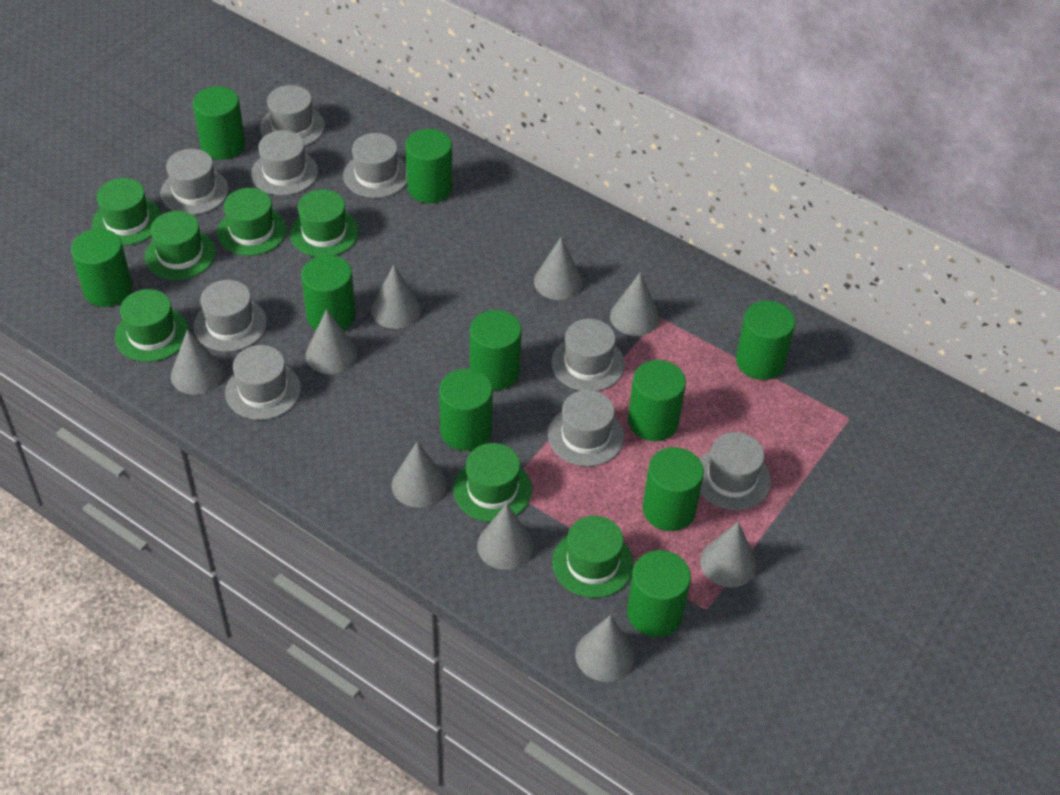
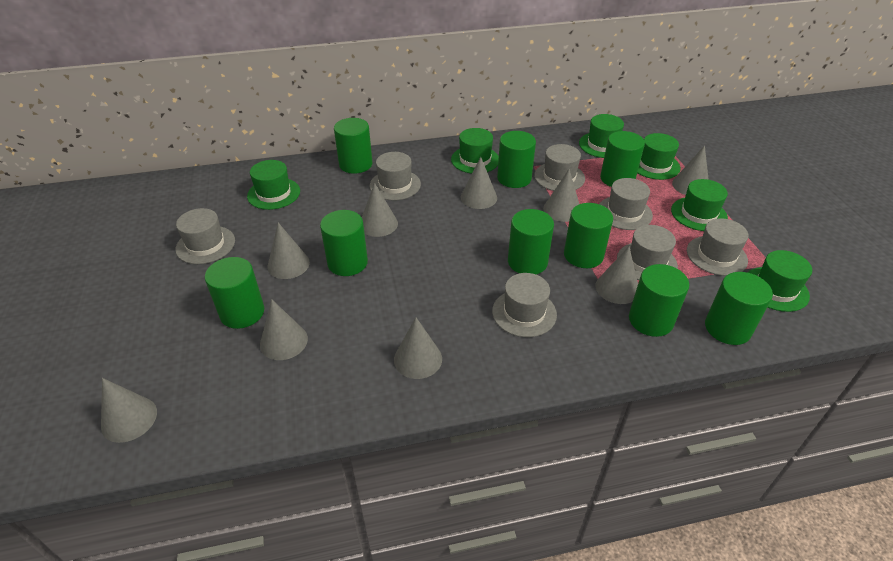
green cylinder: [71,229,132,307] [193,86,245,160] [301,255,356,331] [405,129,453,203] [439,369,493,451] [470,310,522,390] [627,550,691,637] [628,360,686,441] [643,447,704,531] [736,301,795,380] = 10 -> [205,257,264,329] [320,210,368,276] [334,118,373,174] [497,131,536,188] [508,209,554,274] [564,203,613,268] [600,131,645,187] [629,264,689,337] [705,272,773,345] = 9
green hat: [92,178,161,246] [115,289,189,362] [145,211,216,280] [217,188,287,256] [290,190,359,257] [453,443,532,522] [552,516,634,598] = 7 -> [247,160,300,210] [451,128,499,174] [579,114,624,158] [637,133,680,180] [671,179,728,231] [748,250,812,312] = 6
grey hat: [160,149,229,215] [194,280,267,352] [225,345,301,420] [251,130,318,196] [260,85,325,146] [343,133,407,198] [548,390,624,467] [551,319,625,391] [699,432,771,510] = 9 -> [176,208,235,264] [370,152,421,200] [492,273,557,337] [534,144,585,191] [599,178,653,230] [617,225,678,280] [687,218,749,276] = 7

